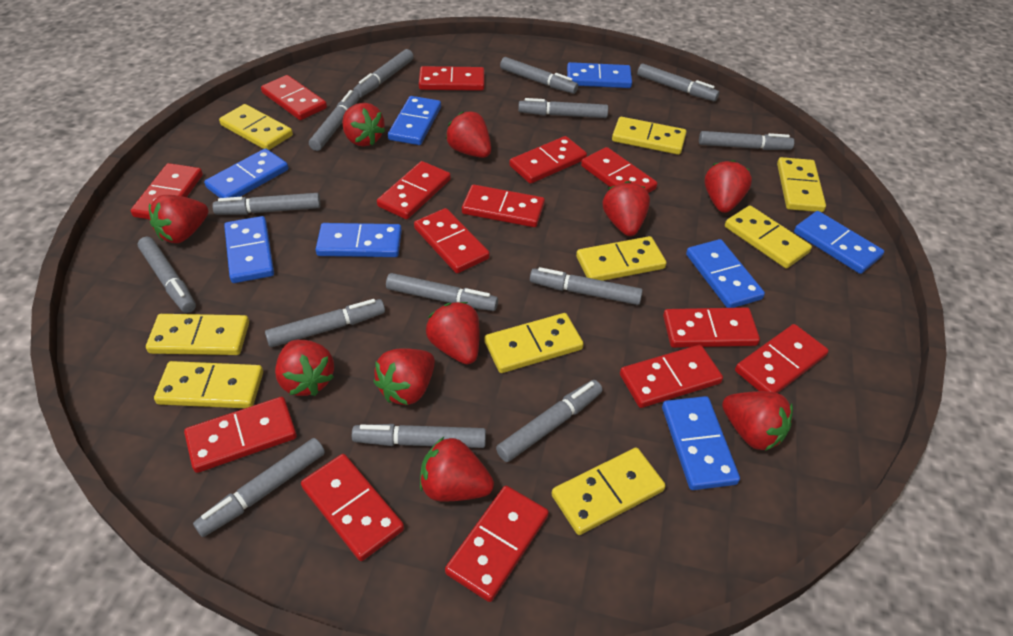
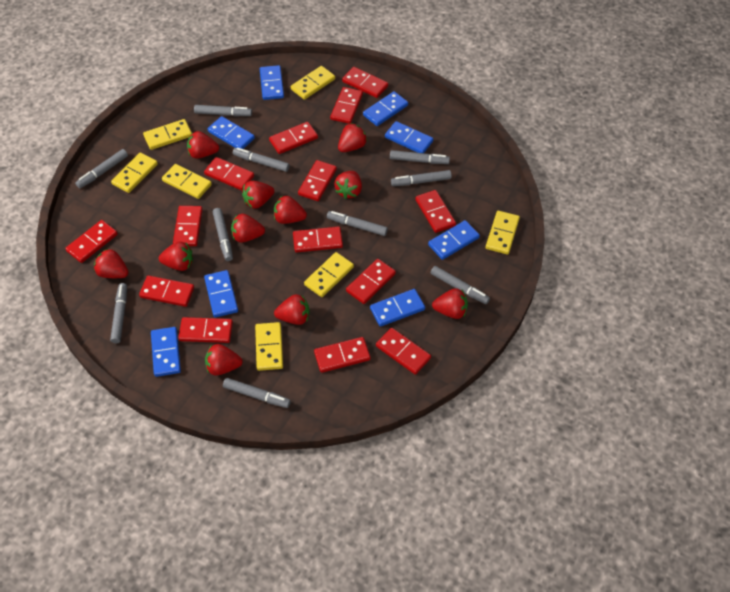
grey marker: [137,237,196,313] [193,438,325,537] [212,193,321,215] [265,299,385,347] [309,90,360,151] [352,424,486,448] [353,49,414,98] [386,273,498,311] [496,380,602,462] [500,57,578,94] [518,98,608,118] [530,267,643,305] [637,64,719,101] [699,131,794,150] = 14 -> [75,149,128,188] [110,283,127,343] [194,105,252,116] [213,208,233,261] [223,378,291,408] [233,148,290,172] [327,211,388,236] [390,150,450,164] [391,170,452,186] [431,266,490,304] = 10
red strawberry: [149,195,208,243] [275,340,334,396] [342,103,385,147] [373,348,435,405] [420,437,494,501] [426,302,480,364] [446,111,491,158] [603,181,650,236] [705,160,752,213] [722,391,793,451] = 10 -> [94,249,129,278] [159,241,193,271] [187,131,219,159] [205,344,243,376] [231,214,265,243] [242,181,274,209] [274,196,307,224] [274,294,309,325] [334,171,362,199] [338,123,367,152] [432,288,468,319] = 11
yellow domino: [146,314,249,355] [154,361,263,408] [219,104,293,150] [484,313,584,373] [551,448,666,535] [576,236,666,281] [612,117,687,155] [725,206,812,268] [777,157,826,212] = 9 -> [111,152,158,193] [143,119,192,150] [162,164,212,199] [255,322,283,371] [291,66,335,100] [304,252,354,297] [486,211,520,254] = 7

